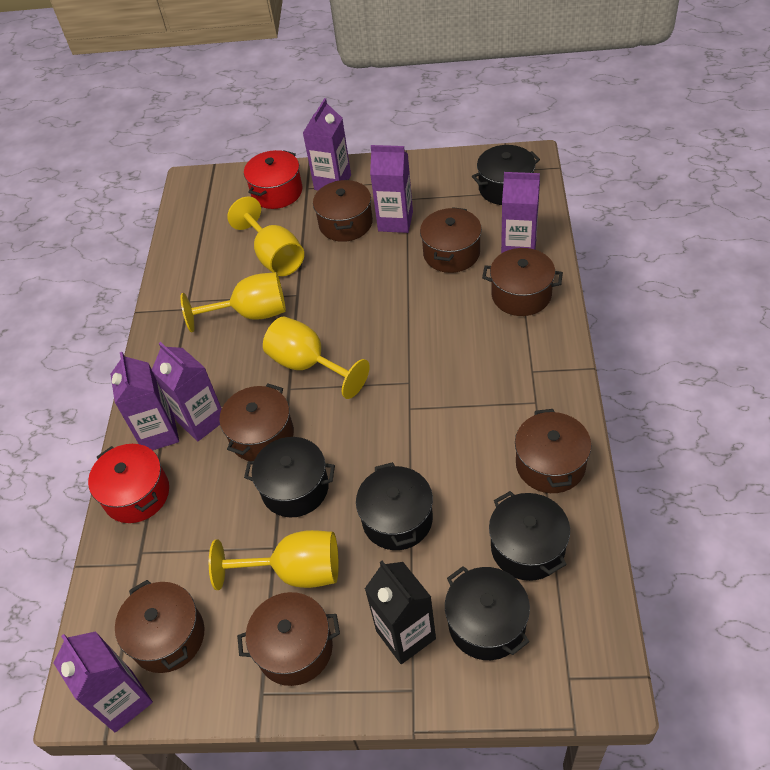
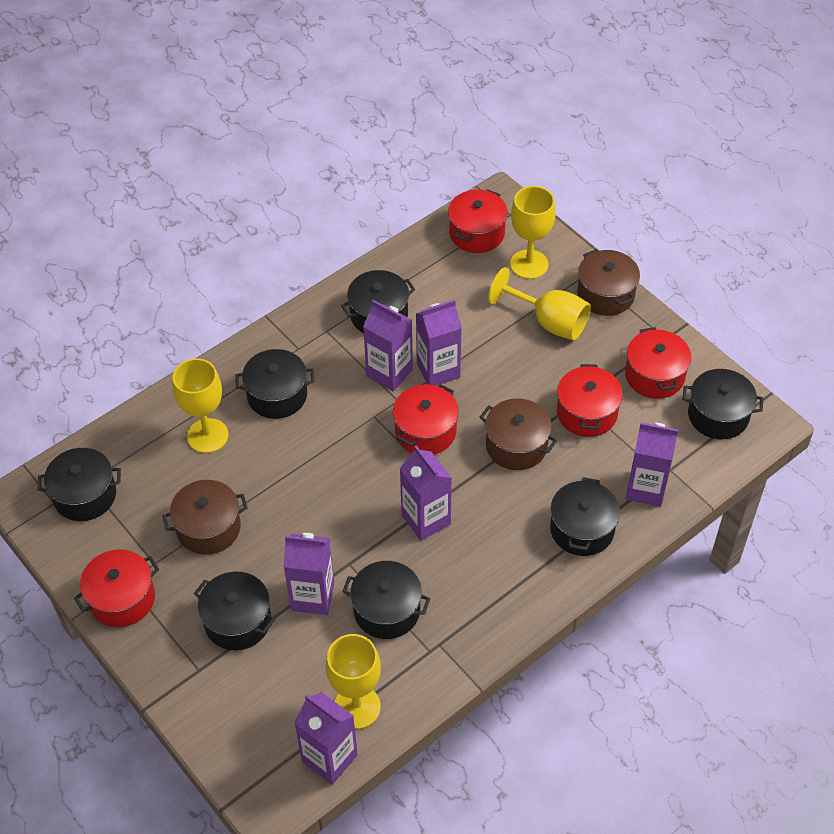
black carton: [365,561,436,664] = 1 -> none = 0
black pot: [244,437,335,517] [356,462,433,550] [445,566,530,660] [472,145,540,205] [489,491,570,581] = 5 -> [37,448,121,521] [194,572,276,650] [236,349,314,419] [341,270,415,333] [342,561,430,639] [550,477,620,556] [682,369,764,440] = 7
brown pot: [115,580,205,673] [220,384,294,461] [237,592,340,686] [313,180,373,242] [420,207,482,273] [482,248,563,316] [515,409,591,493] = 7 -> [162,480,248,555] [480,398,557,470] [577,249,640,316] = 3
red pot: [88,444,169,523] [244,150,303,209] = 2 -> [74,549,159,627] [393,384,459,455] [448,189,508,253] [557,364,623,437] [625,327,691,399] = 5

